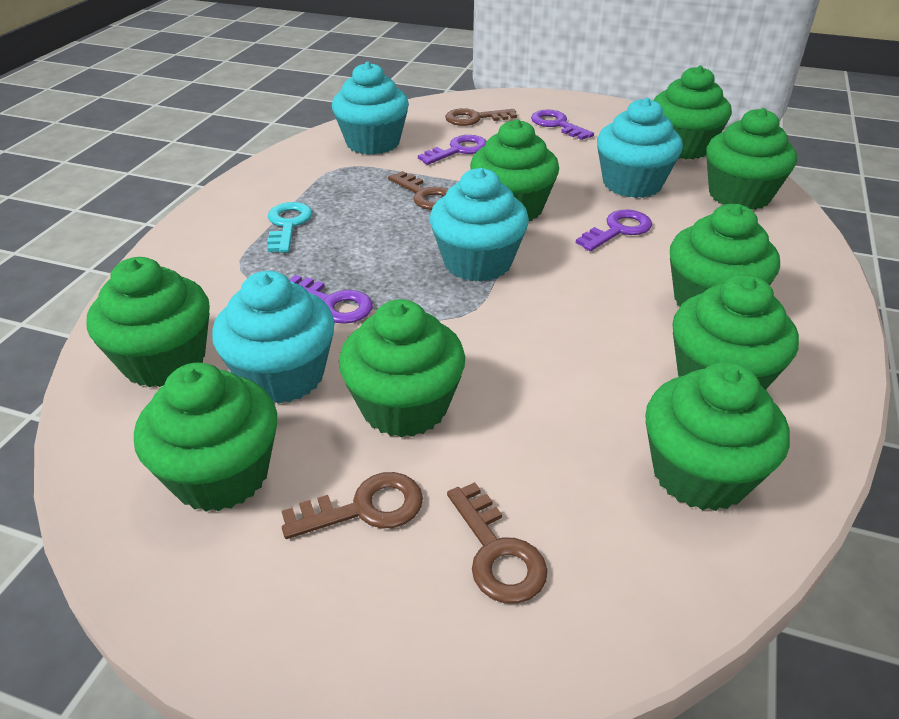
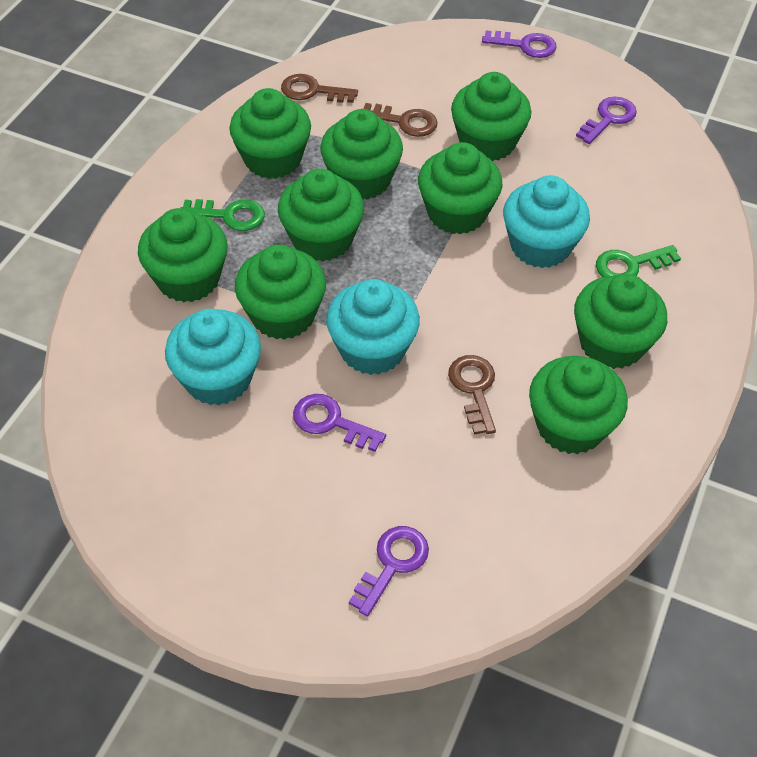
brown key: [282,472,423,539] [388,171,449,210] [445,108,517,126] [447,482,547,604] = 4 -> [281,74,358,103] [363,103,438,137] [448,355,496,434] = 3
green key: none = 0 -> [181,199,265,231] [596,245,681,277] = 2
turquoise cupcake: [212,271,335,404] [332,62,409,155] [430,168,529,282] [597,98,683,198] = 4 -> [165,309,261,406] [326,279,420,375] [503,175,590,268] = 3
turquoise key: [267,202,313,253] = 1 -> none = 0

